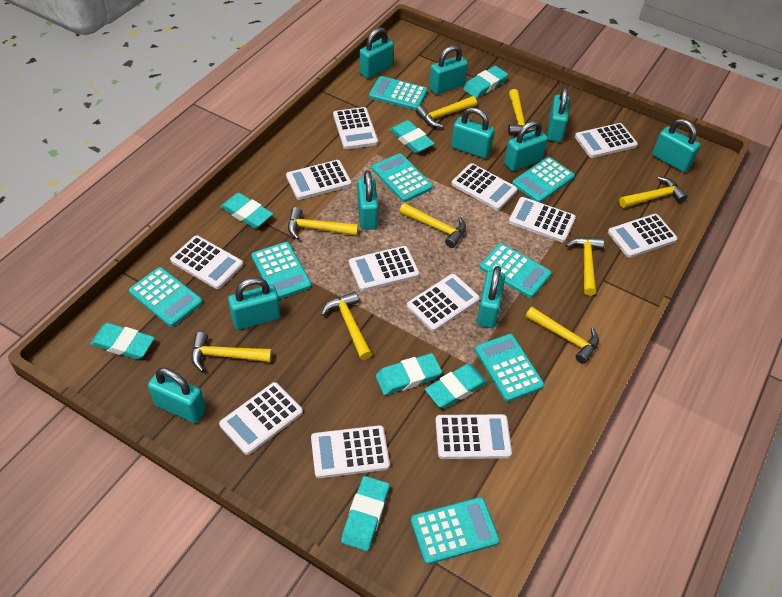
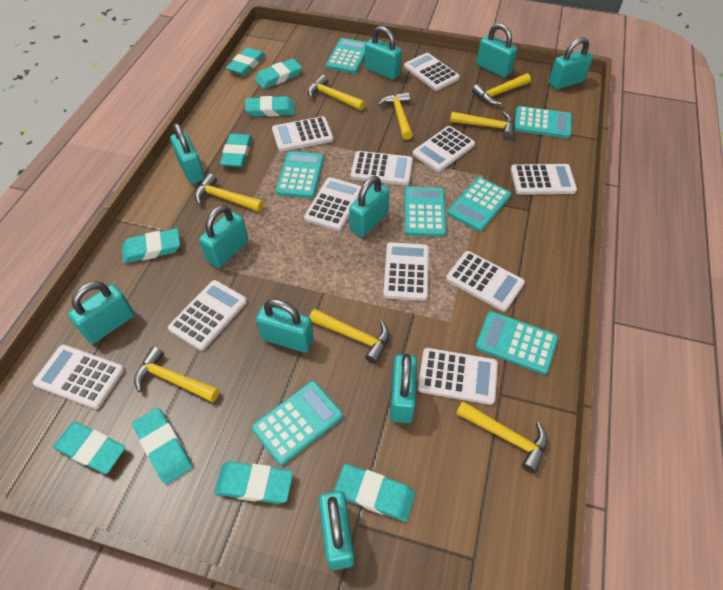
turquoise calculator: [129,267,203,327] [252,242,311,299] [369,76,428,110] [372,153,433,202] [411,497,500,564] [475,334,544,402] [480,243,552,298] [512,157,575,203] = 8 -> [252,381,343,465] [276,151,324,198] [326,38,366,74] [405,187,446,237] [447,177,511,231] [475,311,558,374] [514,106,572,138] = 7
turquoise eraser: [90,323,155,359] [220,193,273,228] [341,476,389,551] [376,353,442,395] [389,120,435,153] [425,364,487,408] [463,66,508,98] = 7 -> [53,422,126,474] [122,228,180,263] [132,408,192,485] [214,462,293,504] [220,134,252,167] [226,47,266,76] [245,96,295,117] [255,59,302,89] [334,464,415,522] = 9
white calculator: [170,235,243,289] [219,382,303,455] [286,160,352,200] [311,425,390,478] [333,107,378,149] [349,246,420,291] [407,274,480,331] [435,414,512,459] [451,163,518,210] [509,197,576,243] [575,123,638,158] [608,214,678,258] = 12 -> [33,345,124,409] [168,280,247,351] [272,116,333,152] [304,177,362,231] [351,151,413,186] [383,242,429,301] [404,53,460,91] [412,126,475,172] [418,348,498,405] [446,251,525,312] [511,164,577,195] = 11
yellow hammer: [191,332,272,372] [288,207,358,240] [321,291,372,360] [399,203,466,248] [416,96,477,127] [508,89,536,135] [526,307,599,364] [566,237,604,296] [619,176,688,208] = 9 -> [134,346,219,402] [195,173,263,212] [308,75,365,110] [309,309,390,364] [378,92,413,140] [450,112,514,139] [456,401,548,474] [472,73,531,105] = 8

